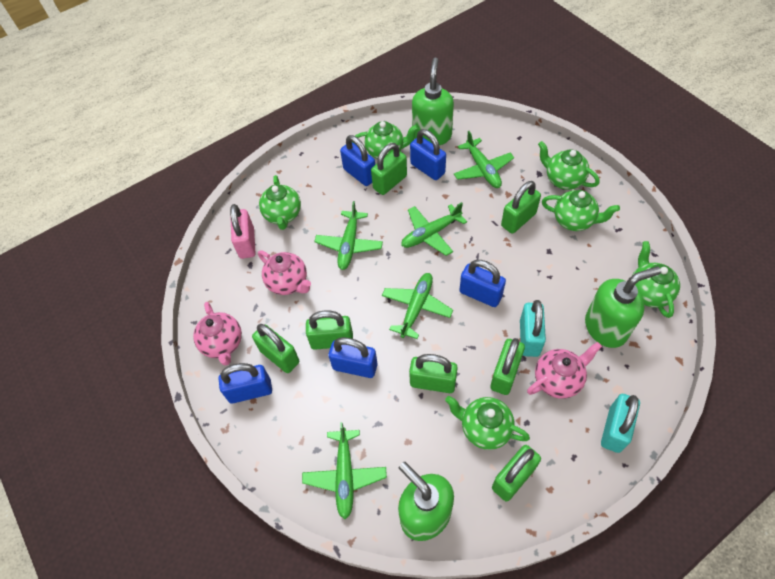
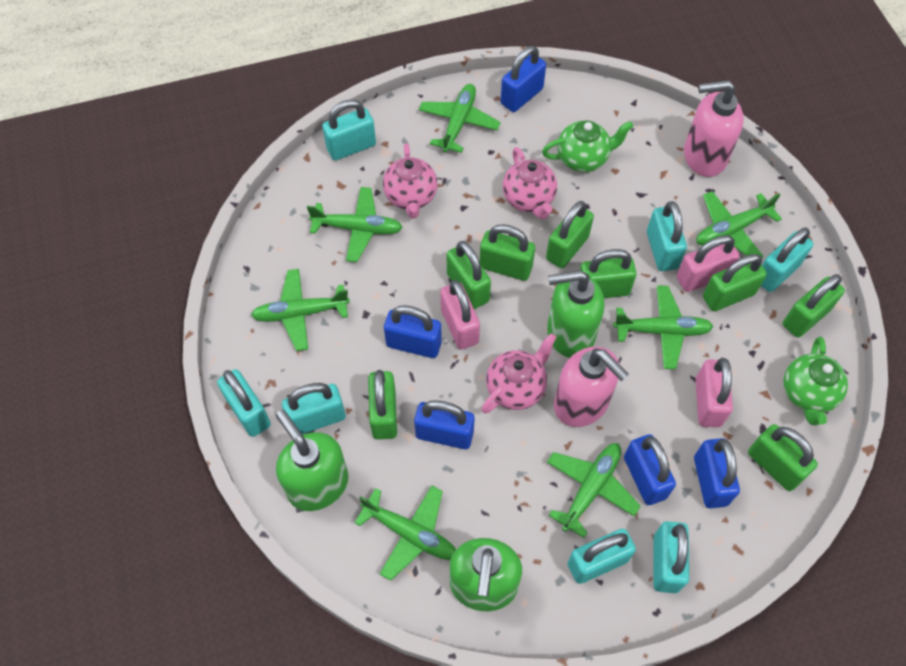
green padlock: [252,324,299,373] [306,310,353,350] [371,143,407,195] [409,354,458,393] [490,338,525,395] [492,445,541,501] [501,181,541,234] = 7 -> [368,370,397,440] [447,241,491,309] [480,224,535,281] [546,201,594,268] [580,249,637,298] [703,254,767,312] [748,424,818,491] [783,274,845,337] = 8
green plane: [302,422,387,519] [314,201,383,270] [382,273,453,339] [401,202,467,256] [454,131,514,188] = 5 -> [251,269,350,351] [307,187,403,262] [354,486,456,581] [419,84,501,153] [547,443,641,538] [613,286,714,369] [696,191,782,258] = 7
green teapot: [259,175,301,230] [353,121,419,159] [445,396,530,450] [538,141,600,190] [542,190,620,231] [632,241,680,318] = 6 -> [542,120,633,172] [784,337,848,426] = 2
pink padlock: [230,204,255,259] = 1 -> [440,280,480,350] [677,235,739,292] [695,358,733,427] = 3
pink soap dispenser: none = 0 -> [554,347,629,427] [684,80,744,177] = 2
turquoise padlock: [520,300,546,357] [601,394,640,453] = 2 -> [217,369,271,437] [282,383,346,434] [322,99,376,160] [568,529,636,584] [647,201,687,271] [654,521,689,593] [761,228,814,292] = 7

